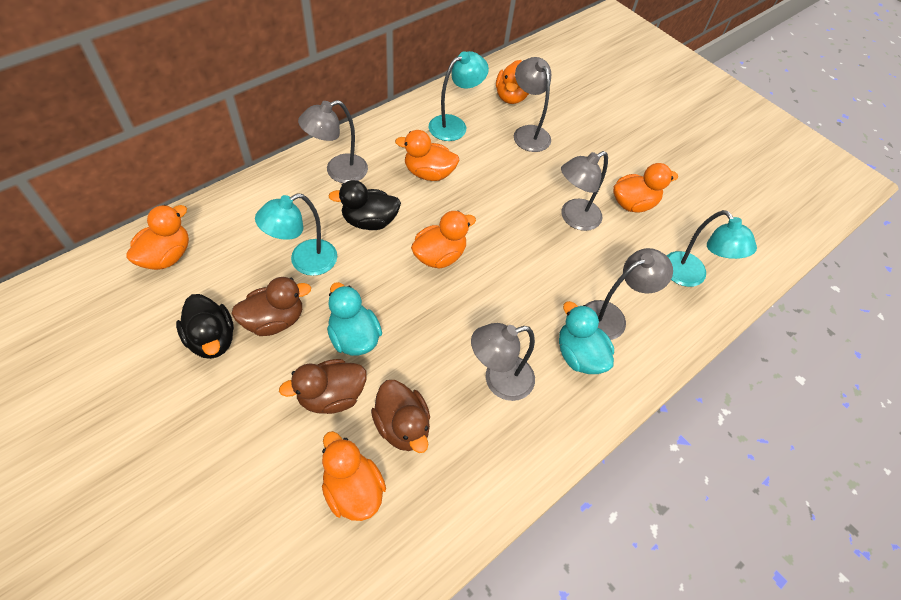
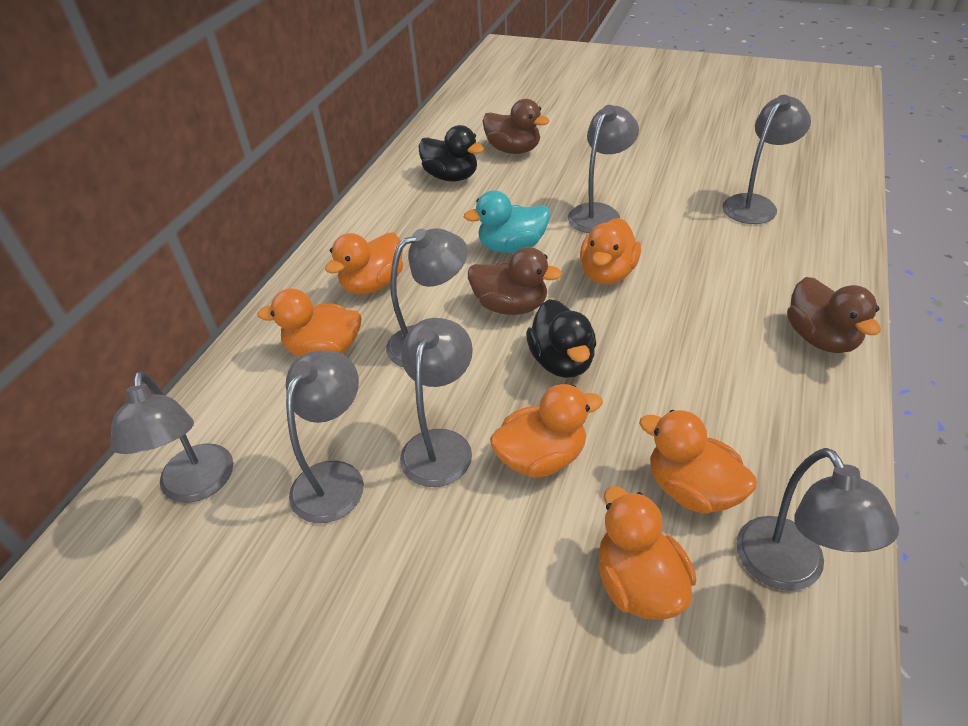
grey lamp: [298,100,368,183] [471,323,535,401] [514,57,551,152] [561,151,608,231] [585,248,673,340] = 5 -> [110,371,233,503] [286,351,364,523] [386,228,468,367] [400,318,473,487] [568,105,639,233] [722,95,811,224] [736,448,899,591] = 7
turquoise duck: [327,282,382,356] [559,301,614,374] = 2 -> [464,190,550,253] = 1
turquoise lamp: [255,193,337,276] [429,51,489,141] [667,210,757,287] = 3 -> none = 0

